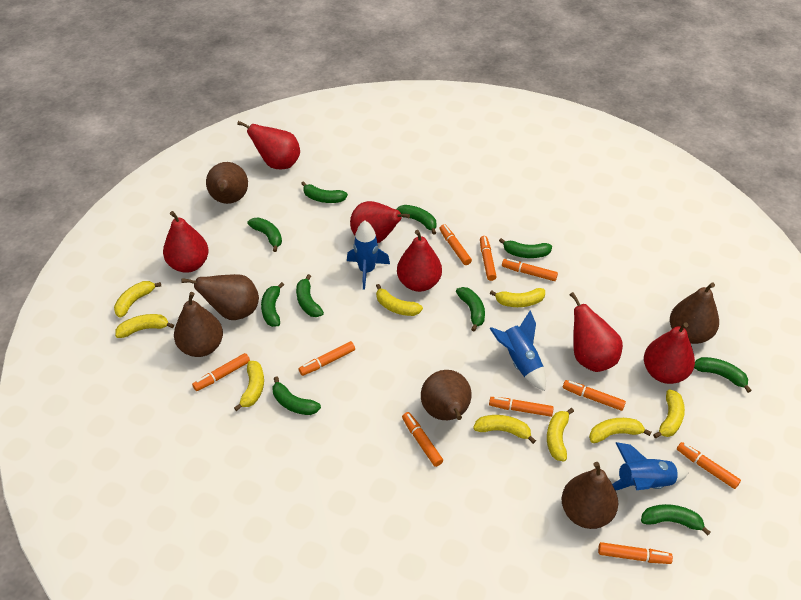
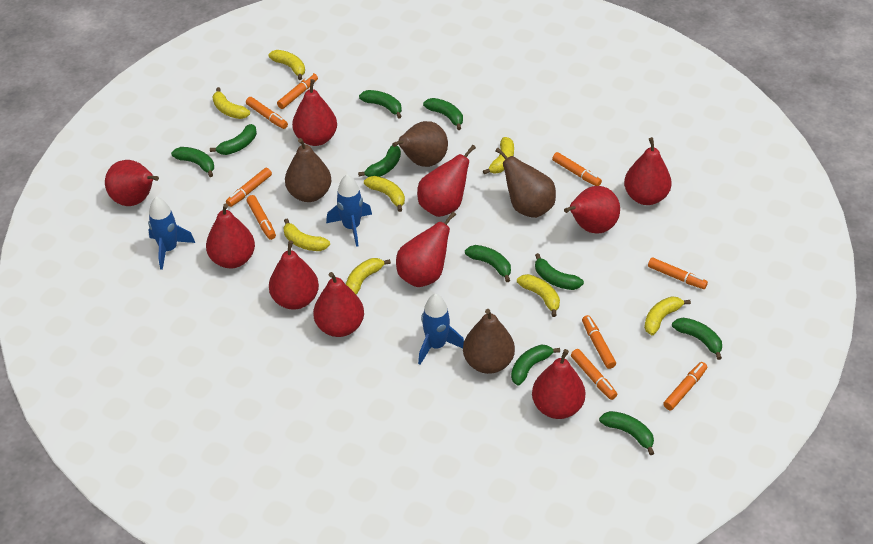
brown pear: [174,292,223,357] [182,274,259,320] [206,162,248,204] [421,370,472,420] [562,462,618,529] [670,282,719,344] = 6 -> [285,138,332,202] [392,121,448,167] [463,309,515,374] [495,148,556,218] = 4
orange marker: [192,353,250,391] [299,341,355,376] [402,412,443,467] [440,224,472,265] [480,236,497,281] [489,397,554,417] [502,259,558,281] [563,380,626,411] [598,542,673,564] [677,442,741,489] = 10 -> [226,168,272,207] [246,97,288,129] [247,195,276,240] [277,73,318,109] [552,152,602,186] [571,349,617,400] [582,315,616,369] [648,257,708,289] [663,362,707,410] = 9
red pear: [163,211,209,273] [237,121,300,169] [350,201,410,243] [397,230,442,292] [570,292,623,372] [644,322,695,384] = 6 -> [105,160,159,206] [206,203,255,268] [269,241,319,310] [292,79,337,146] [313,272,364,337] [396,212,456,287] [417,145,476,217] [532,349,586,419] [564,186,620,234] [624,137,672,205] = 10
yellow banana: [114,281,161,318] [115,314,174,338] [234,361,264,411] [376,284,423,316] [473,415,536,444] [490,288,545,307] [547,408,574,462] [589,418,651,443] [653,389,685,438] = 9 -> [212,87,250,119] [268,50,305,80] [283,219,330,251] [346,258,391,295] [364,176,405,212] [483,137,514,174] [517,274,560,317] [644,296,691,335] = 8

